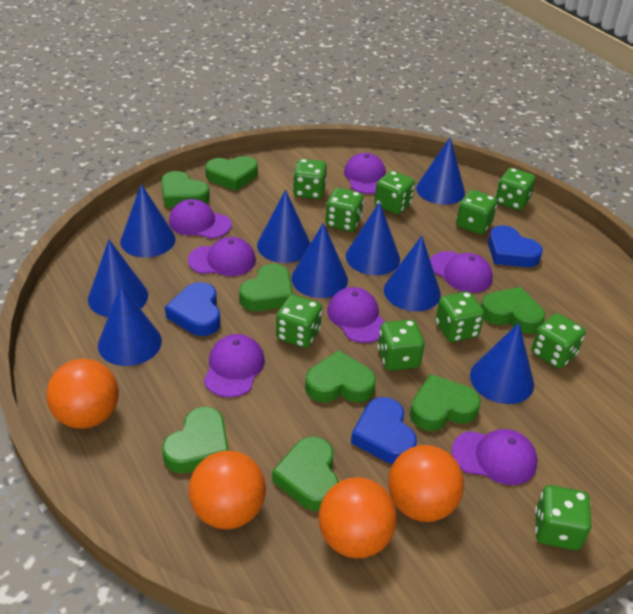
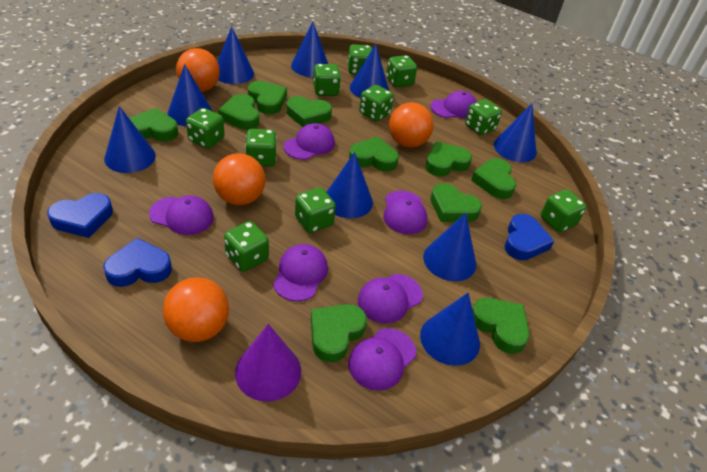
green heart: [161,171,210,207] [162,407,229,473] [205,156,258,191] [239,264,293,311] [272,437,339,511] [305,350,376,403] [410,374,481,431] [481,287,545,334] = 8 -> [129,108,178,142] [218,94,259,130] [248,81,287,114] [286,96,332,127] [311,304,367,362] [349,137,399,172] [425,141,472,177] [430,183,482,222] [471,158,516,199] [472,298,530,354] = 10
purple cone: none = 0 -> [235,324,301,402] = 1

